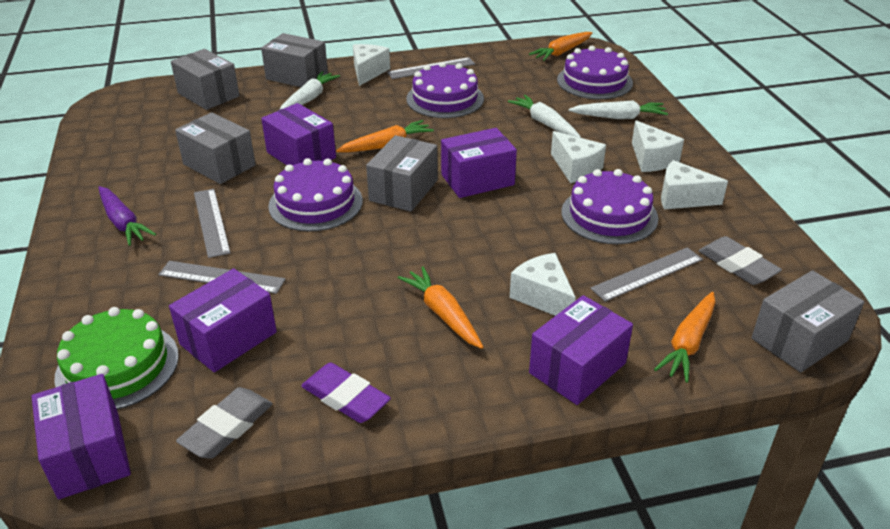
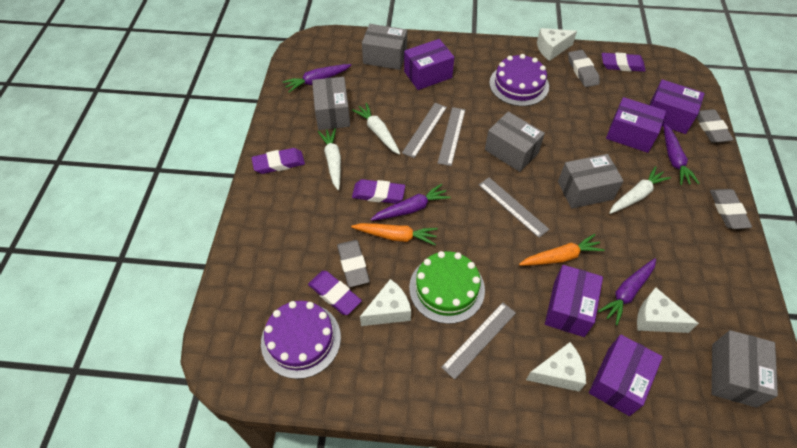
grey eraser: [176,387,273,459] [699,236,782,285] = 2 -> [337,240,370,287] [568,50,600,87] [697,109,734,143] [710,189,752,229] = 4
orange carrot: [336,120,434,153] [398,266,483,349] [529,32,592,61] [654,292,715,383] = 4 -> [351,223,438,245] [519,234,605,266] = 2
purple cake: [268,158,363,232] [406,62,484,118] [557,46,633,99] [561,169,658,244] = 4 -> [261,301,341,379] [489,54,549,106] = 2
purple carrot: [98,186,156,246] = 1 -> [283,64,351,93] [371,183,451,221] [598,258,656,325] [664,124,700,185] = 4
purple eraser: [301,362,391,423] = 1 -> [252,148,305,174] [308,271,362,315] [352,179,405,204] [602,52,646,72] = 4
white cheese: [353,44,390,86] [510,253,576,316] [551,131,606,183] [632,120,684,172] [661,160,728,209] = 5 -> [360,279,411,326] [526,342,586,392] [537,28,577,61] [637,288,699,333] = 4

